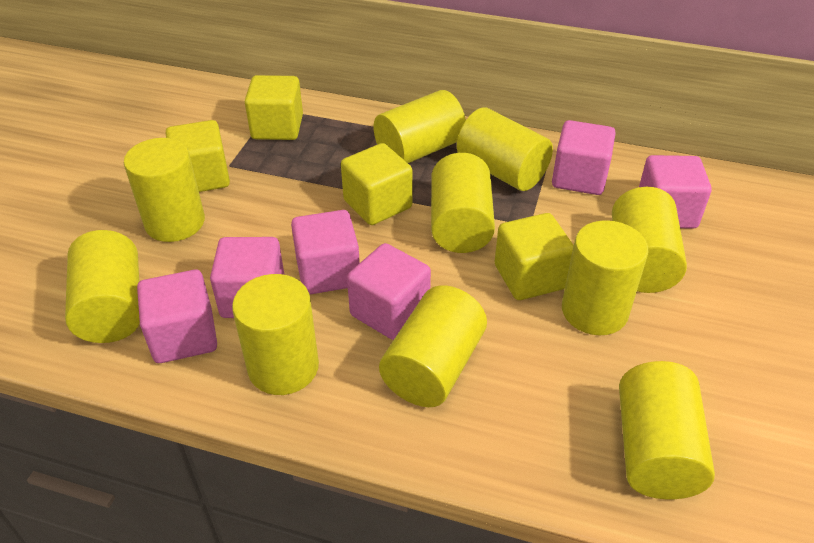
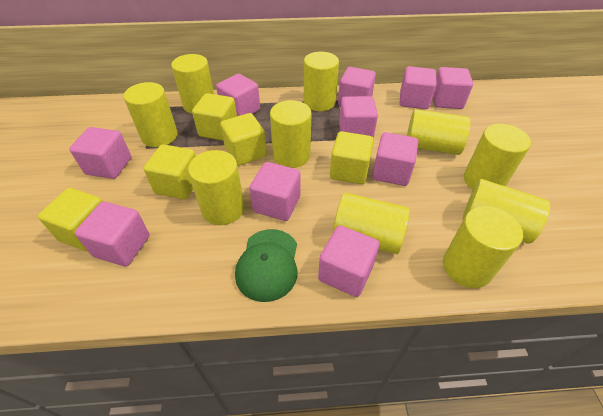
green cap: none = 0 -> [235,229,297,302] = 1
pink cube: [137,270,217,363] [210,237,284,318] [291,210,360,294] [347,243,431,340] [552,120,616,195] [639,155,712,229] = 6 -> [69,127,131,179] [75,202,150,266] [216,74,260,116] [250,162,301,221] [318,225,379,297] [338,67,376,106] [339,96,378,138] [372,132,418,186] [400,66,437,109] [433,67,473,109] = 10
yellow cube: [166,120,230,192] [245,75,303,140] [341,143,413,225] [495,213,574,300] = 4 -> [38,188,103,252] [143,144,196,199] [192,93,237,141] [220,113,267,166] [330,131,374,184] = 5

